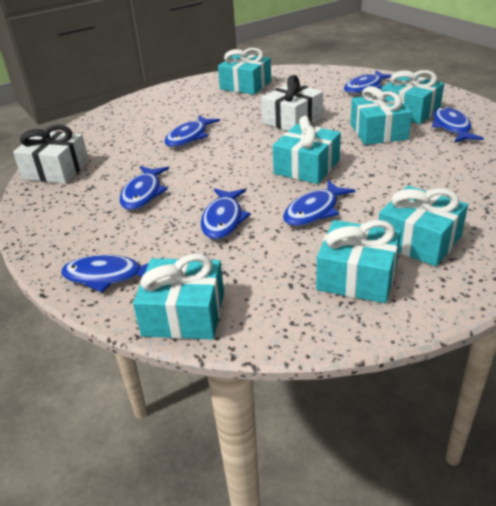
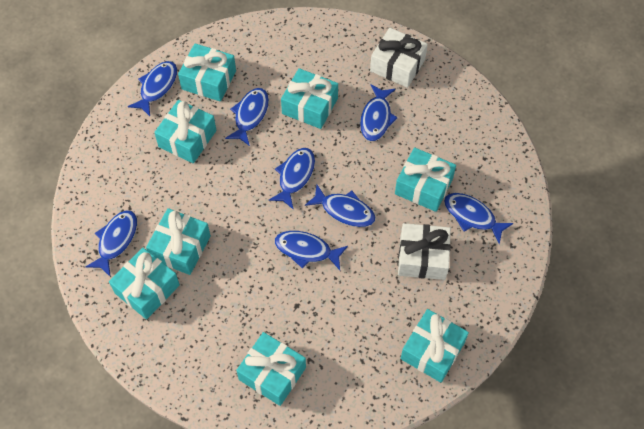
blue fish: [61,255,164,292] [119,166,169,210] [164,115,220,147] [201,188,251,239] [283,180,355,226] [344,70,392,94] [432,107,484,143] = 7 -> [85,210,137,277] [128,61,177,116] [225,88,269,146] [269,148,315,210] [275,231,348,270] [305,185,375,227] [360,84,398,141] [444,193,513,244] = 8
turquoise gift: [133,254,224,339] [218,48,271,95] [273,116,341,184] [316,220,401,303] [350,86,412,145] [379,185,468,266] [381,70,444,124] = 7 -> [109,248,180,319] [146,208,211,275] [154,100,216,163] [178,43,236,101] [236,332,306,406] [281,68,338,129] [395,148,456,212] [401,309,469,383] = 8

